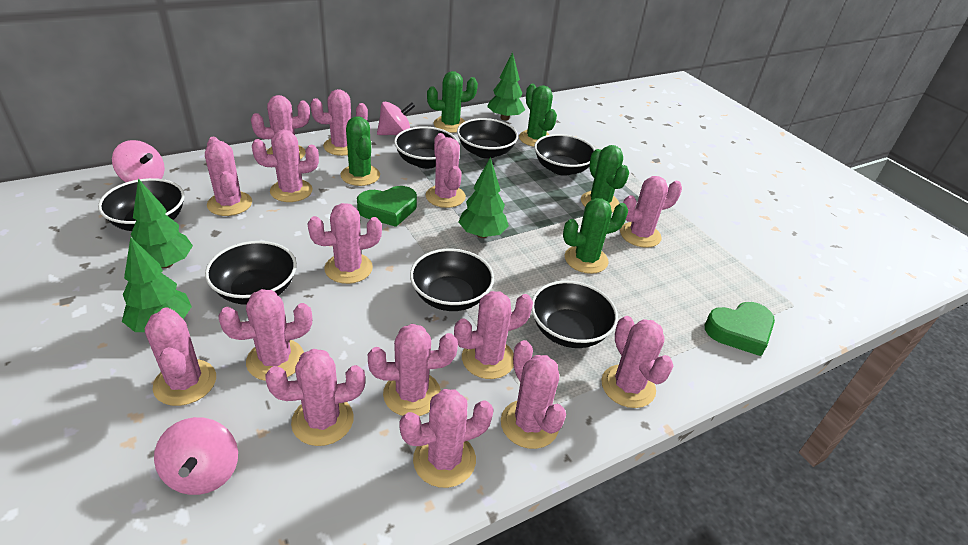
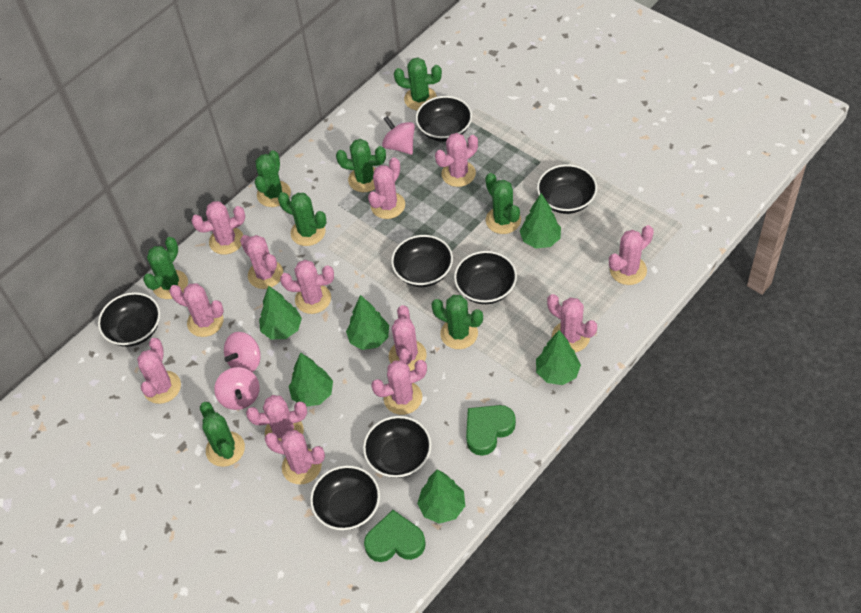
green cactus: [340,116,380,186] [427,71,478,133] [519,84,557,147] [563,198,628,274] [581,145,629,213] = 5 -> [143,237,188,299] [200,402,245,467] [255,150,291,207] [278,192,327,246] [336,139,386,192] [394,57,442,110] [431,295,483,349] [485,173,521,234] = 8
green tree: [122,237,192,332] [131,179,193,268] [459,157,509,238] [487,52,525,120] = 4 -> [259,286,302,339] [289,352,333,407] [346,295,389,350] [417,470,465,524] [520,193,561,248] [536,330,581,385] = 6
pink cactus: [145,307,216,406] [205,137,252,216] [218,289,312,381] [251,95,310,159] [252,130,319,202] [266,349,365,446] [307,203,382,284] [310,89,368,156] [368,324,458,416] [399,389,494,488] [426,133,466,208] [454,291,533,379] [501,340,566,449] [601,316,674,408] [620,176,682,248] = 15 -> [137,338,181,404] [169,283,224,337] [191,201,245,255] [240,235,283,289] [246,395,307,441] [264,430,325,484] [280,260,334,314] [368,157,405,219] [371,360,427,415] [389,305,427,371] [435,133,478,187] [547,294,597,352] [609,225,654,285] = 13

